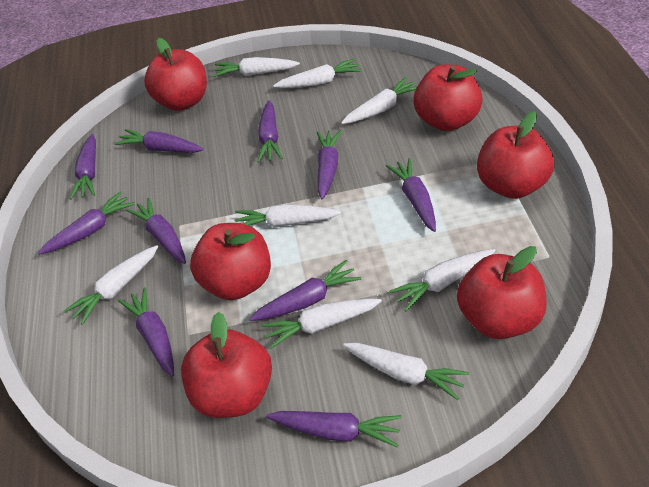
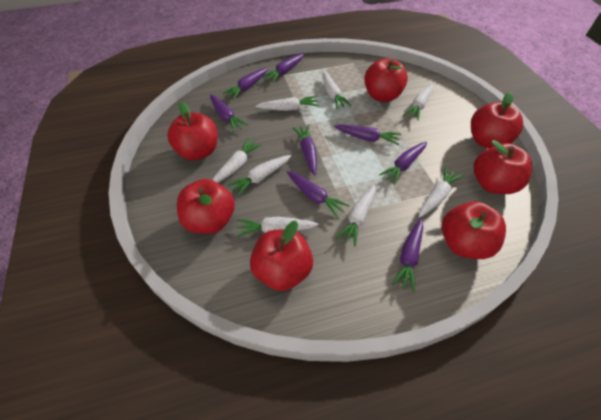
purple carrot: [38,191,135,255] [70,134,96,200] [114,129,204,153] [118,287,174,377] [126,198,186,264] [249,260,361,321] [257,100,283,163] [266,411,402,448] [317,130,341,199] [386,158,436,232] = 10 -> [210,95,248,132] [223,68,268,100] [262,54,304,83] [287,171,350,218] [293,125,317,176] [334,124,401,145] [379,142,427,185] [392,219,423,292] = 8
red apple: [144,38,207,111] [181,312,272,418] [190,223,271,300] [413,64,482,131] [457,246,547,339] [477,111,554,199] = 6 -> [167,102,218,160] [177,179,235,234] [250,221,313,291] [364,58,408,102] [442,202,506,259] [471,92,523,149] [474,140,532,194] = 7

